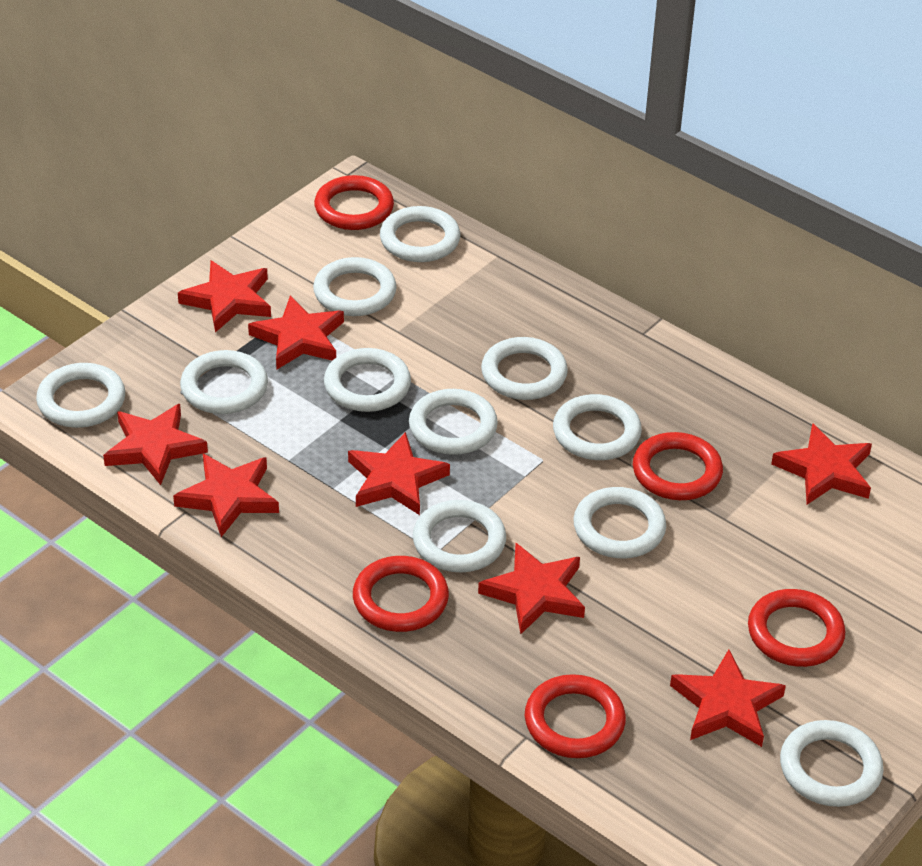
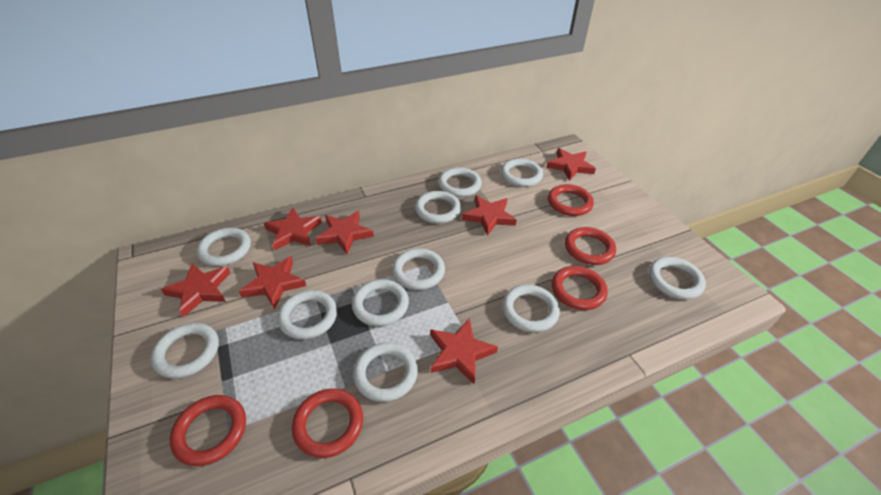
red star: [103,404,208,485] [173,454,279,537] [178,261,271,333] [248,296,344,369] [348,432,450,515] [478,543,585,634] [670,650,786,747] [771,423,872,505] = 8 -> [161,263,231,317] [239,256,306,309] [264,208,322,250] [315,211,374,254] [430,318,498,385] [462,195,517,236] [546,148,596,181] = 7

